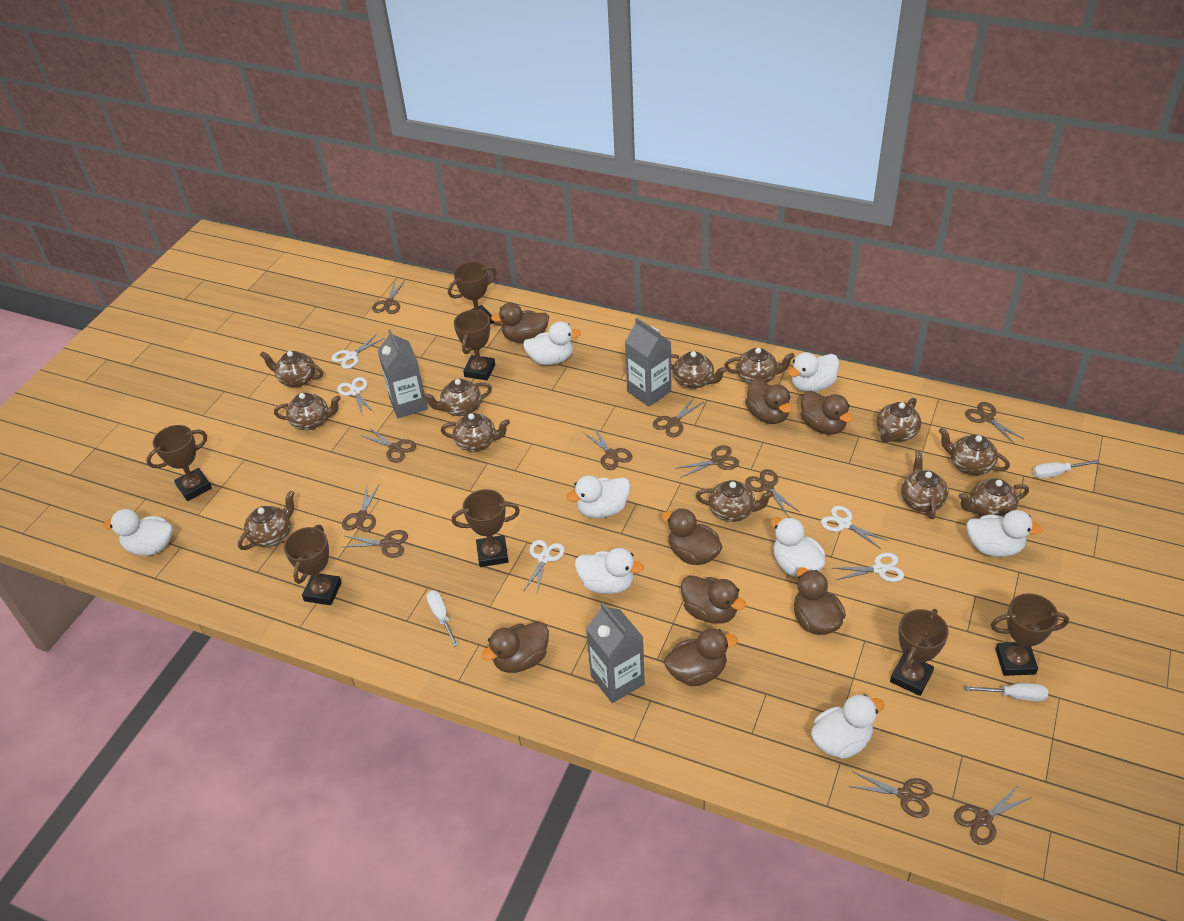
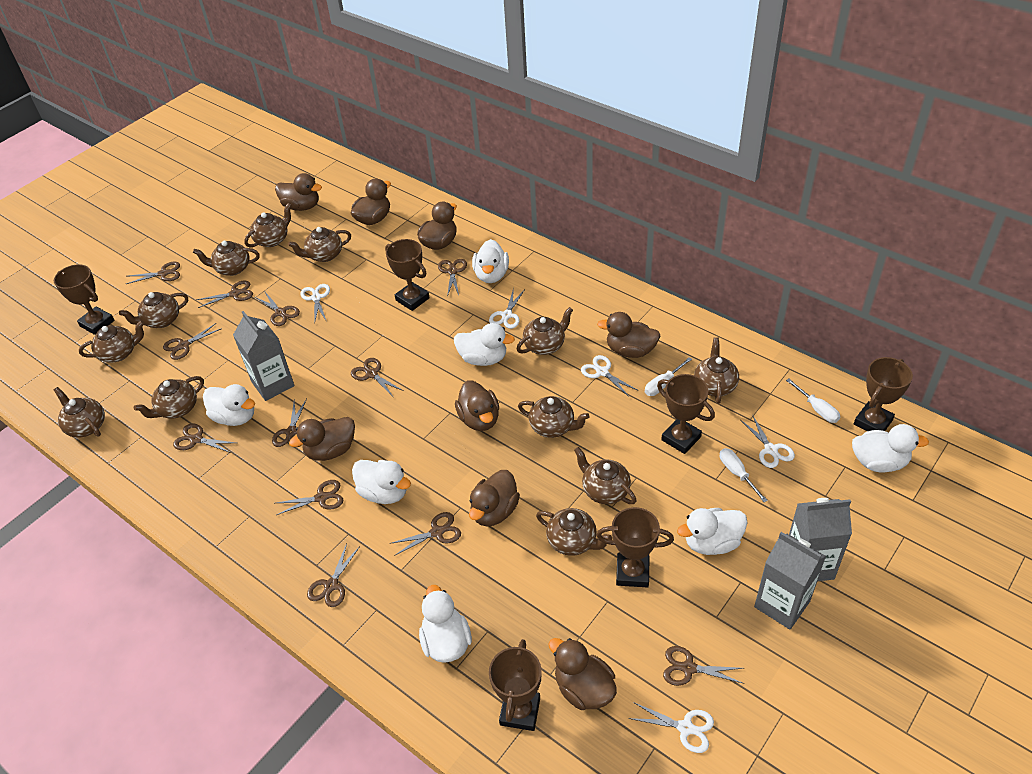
brown scissors: [342,485,379,532] [343,530,408,558] [361,427,416,463] [372,280,404,314] [583,427,633,470] [653,397,703,437] [677,445,739,478] [745,469,800,516] [849,771,933,818] [954,785,1032,845] [965,402,1023,443] = 11 -> [126,262,180,284] [163,323,222,360] [173,424,236,453] [196,281,253,308] [255,292,300,326] [272,399,307,447] [276,480,343,515] [307,543,360,607] [351,358,404,398] [389,512,461,556] [438,259,467,297] [663,646,744,686] = 12
brown trophy: [146,425,212,501] [284,525,342,605] [448,262,497,324] [452,489,520,567] [454,309,495,380] [890,609,949,696] [991,593,1069,676] = 7 -> [54,264,115,335] [385,239,430,311] [489,639,542,731] [596,507,674,587] [657,374,715,454] [854,357,913,431] = 6
white duck: [103,509,173,556] [523,321,581,365] [567,475,630,518] [575,548,644,594] [771,517,825,577] [787,352,839,392] [811,694,885,759] [966,510,1043,557] = 8 -> [203,384,255,426] [352,460,411,504] [419,585,472,663] [454,323,515,366] [472,239,509,283] [677,508,747,555] [852,424,929,472] = 7

